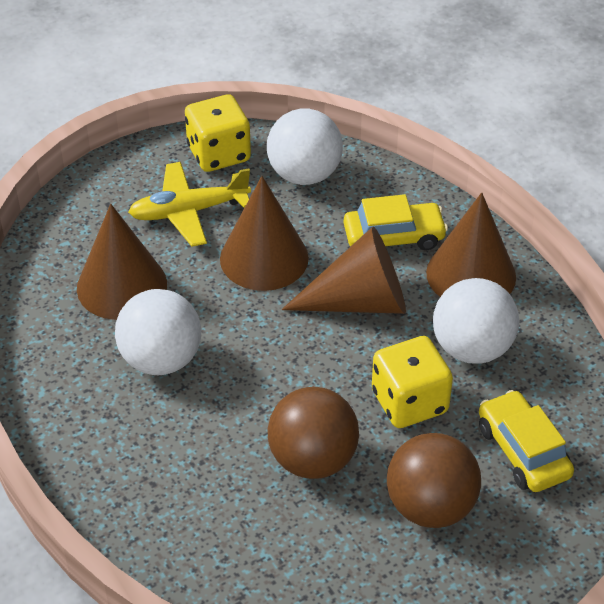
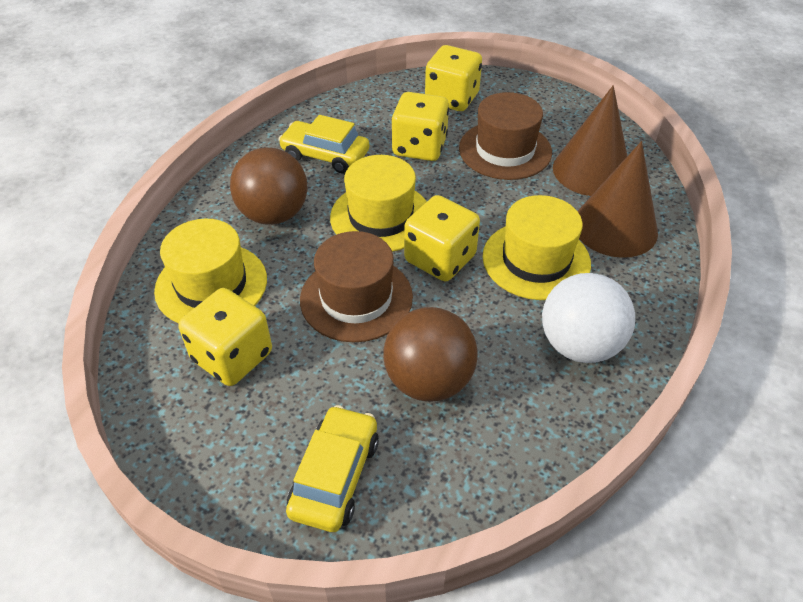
brown cone: [77,204,167,320] [220,176,309,291] [282,227,406,314] [426,192,516,297] = 4 -> [553,85,627,196] [578,141,658,258] = 2
brown hat: none = 0 -> [300,231,413,342] [459,92,552,180] = 2
white ball: [115,289,201,375] [267,108,343,185] [433,278,519,364] = 3 -> [542,273,635,363] = 1
yellow dice: [185,94,251,172] [372,336,453,428] = 2 -> [179,288,272,386] [392,92,449,161] [404,195,480,281] [425,45,482,111] = 4
yellow hat: none = 0 -> [154,219,267,323] [330,155,427,252] [482,195,591,300] = 3
yellow plane: [128,162,251,247] = 1 -> none = 0

